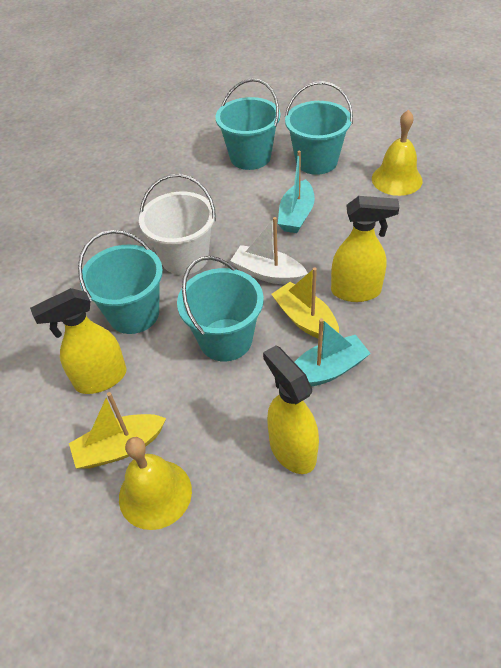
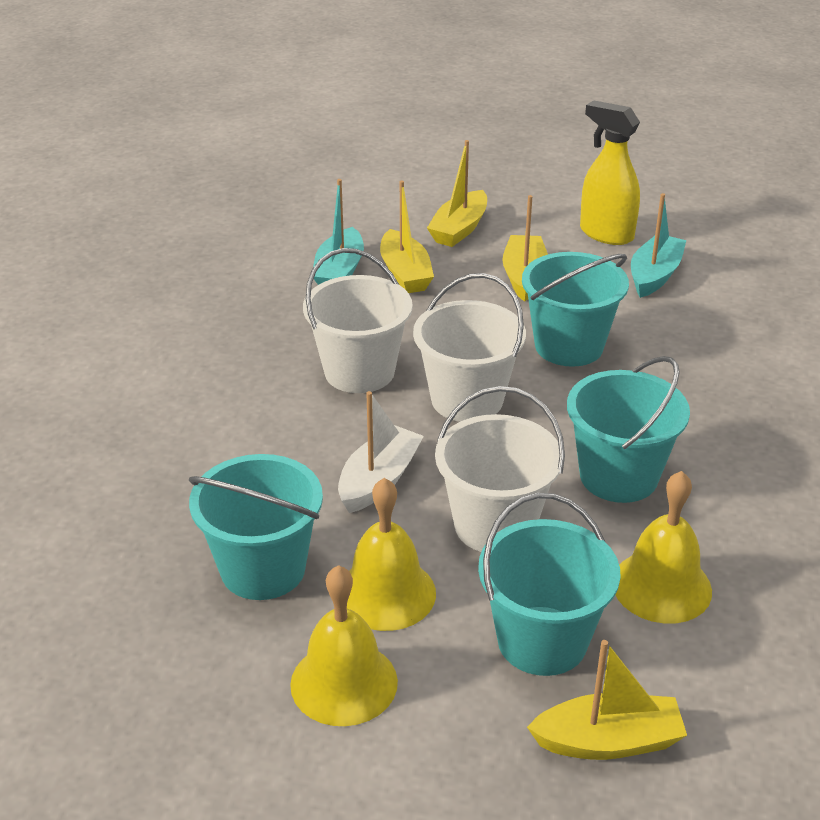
white bucket: [139,174,216,275] = 1 -> [303,248,413,393] [413,273,526,422] [435,386,565,552] = 3
yellow bell: [119,437,192,530] [372,110,422,196] = 2 -> [290,565,398,726] [347,478,436,631] [615,471,712,624] = 3
yellow boat: [69,392,166,469] [271,267,339,341] = 2 -> [380,180,434,293] [427,140,487,247] [502,195,548,302] [527,640,687,760] = 4
yellow spray bottle: [30,288,127,394] [263,345,319,474] [331,196,399,302] = 3 -> [580,100,640,245] = 1

